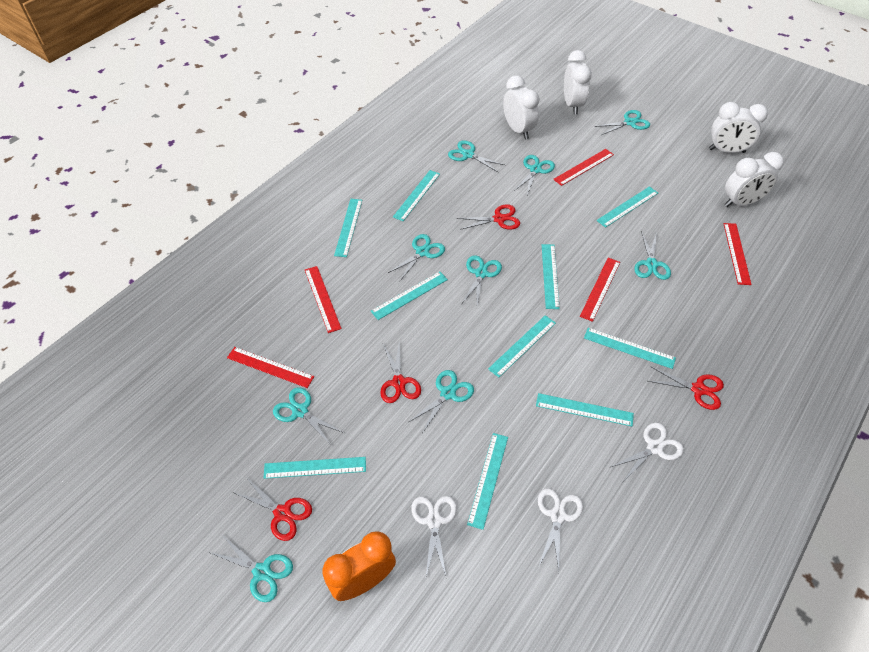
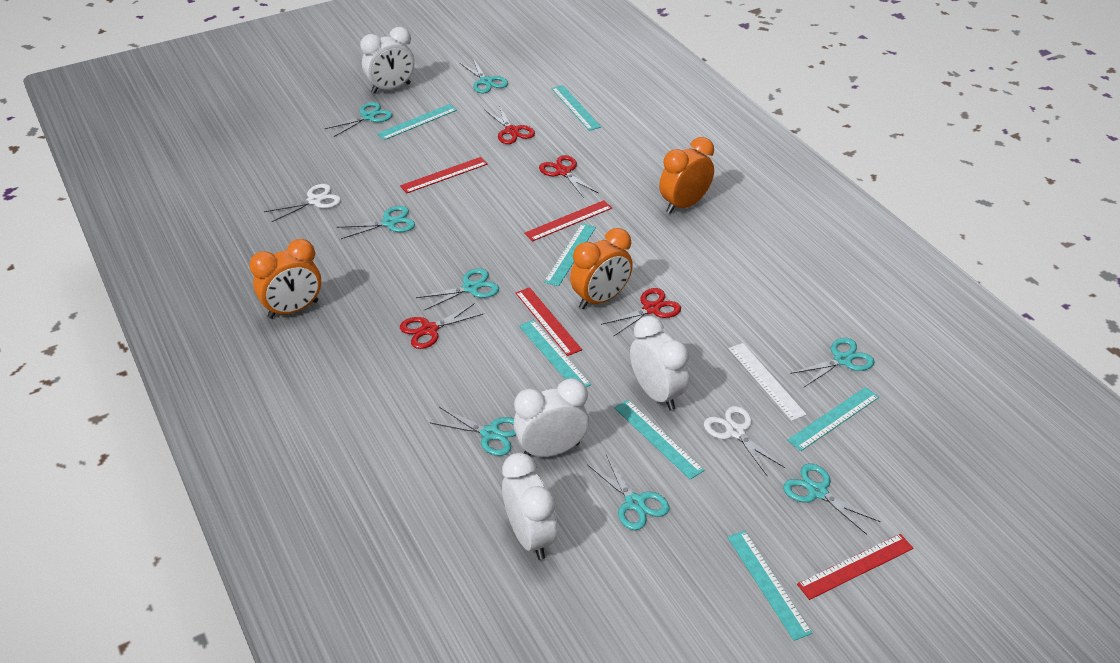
orange clock: [322,532,396,601] = 1 -> [249,239,321,319] [570,228,633,309] [659,137,714,214] = 3
red ruler: [227,347,314,388] [305,266,342,333] [553,149,614,186] [580,258,620,322] [723,223,752,285] = 5 -> [400,157,488,193] [516,287,582,356] [524,200,612,241] [797,534,914,600] = 4
turquoise ruler: [264,457,366,479] [334,199,362,257] [371,272,448,320] [393,170,440,221] [467,433,508,530] [488,315,556,377] [536,393,634,426] [542,244,560,309] [584,328,676,369] [597,186,658,228] = 10 -> [377,104,457,140] [519,320,591,387] [544,223,596,286] [551,85,601,131] [614,400,704,480] [727,531,812,641] [787,387,879,451] = 7
turquoise scissors: [209,535,293,602] [273,387,344,445] [388,234,445,281] [409,370,474,432] [448,140,505,172] [462,255,502,306] [514,155,555,195] [594,110,650,135] [634,231,671,280] = 9 -> [325,102,392,137] [336,206,415,239] [416,268,499,310] [429,407,516,456] [460,58,508,93] [587,455,669,530] [783,463,880,535] [790,338,875,387] = 8
white ruler: none = 0 -> [729,343,807,421] = 1
white scissors: [411,496,457,579] [538,488,583,572] [611,423,684,482] = 3 -> [264,184,341,222] [704,406,785,476] = 2

